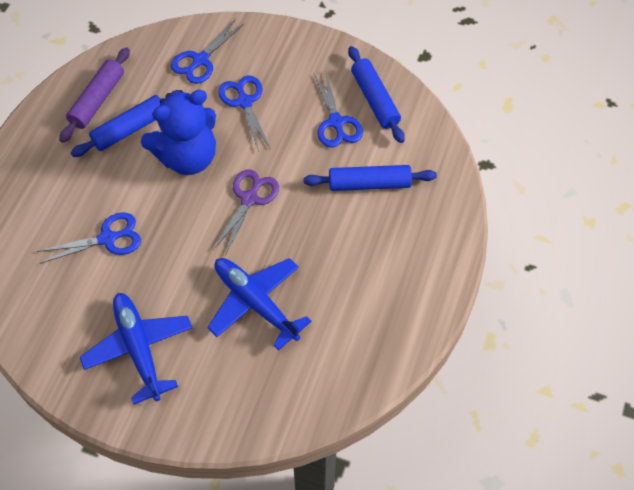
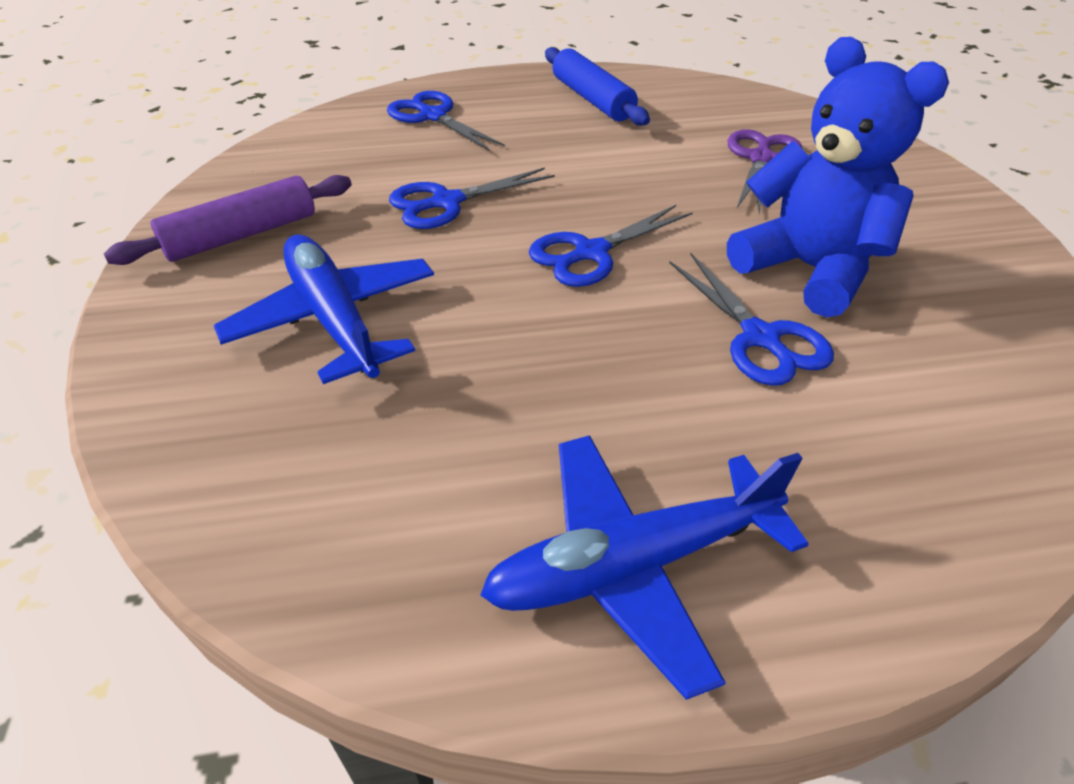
blue rolling pin: [71,90,183,157] [303,165,437,191] [348,46,405,143] = 3 -> [545,47,650,126] = 1

